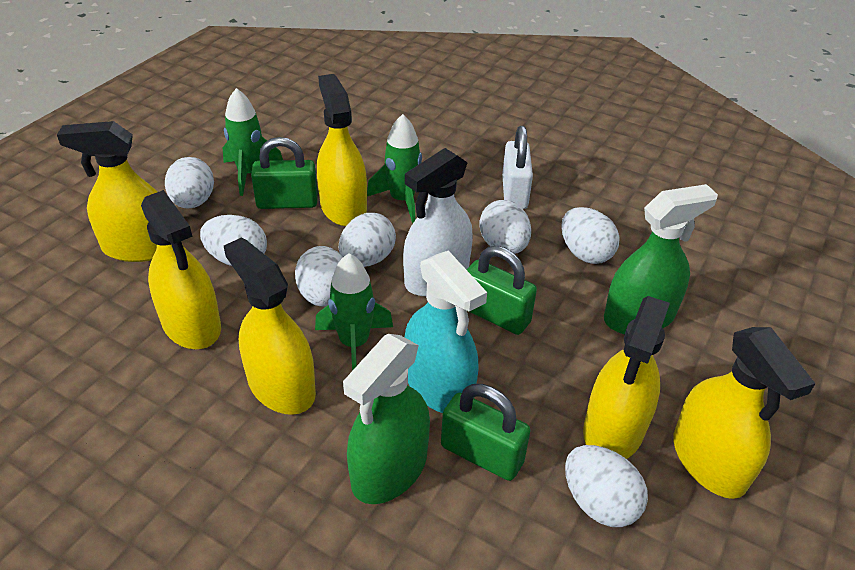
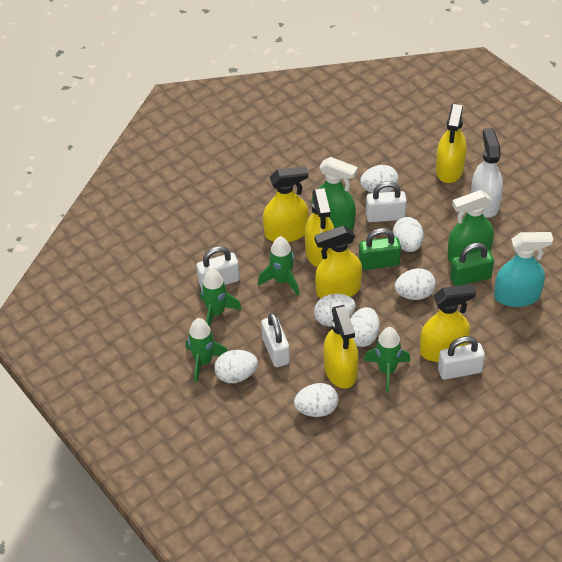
green padlock: [251,137,318,209] [441,384,531,481] [466,246,537,335] = 3 -> [359,228,401,270] [450,242,494,286] = 2
green rocket: [223,88,283,196] [315,253,393,371] [367,114,422,223] = 3 -> [186,318,227,383] [200,269,242,327] [258,236,299,296] [364,327,410,393] = 4
white padlock: [502,126,533,209] = 1 -> [197,246,240,288] [261,313,290,367] [366,181,407,222] [438,336,485,380] = 4

